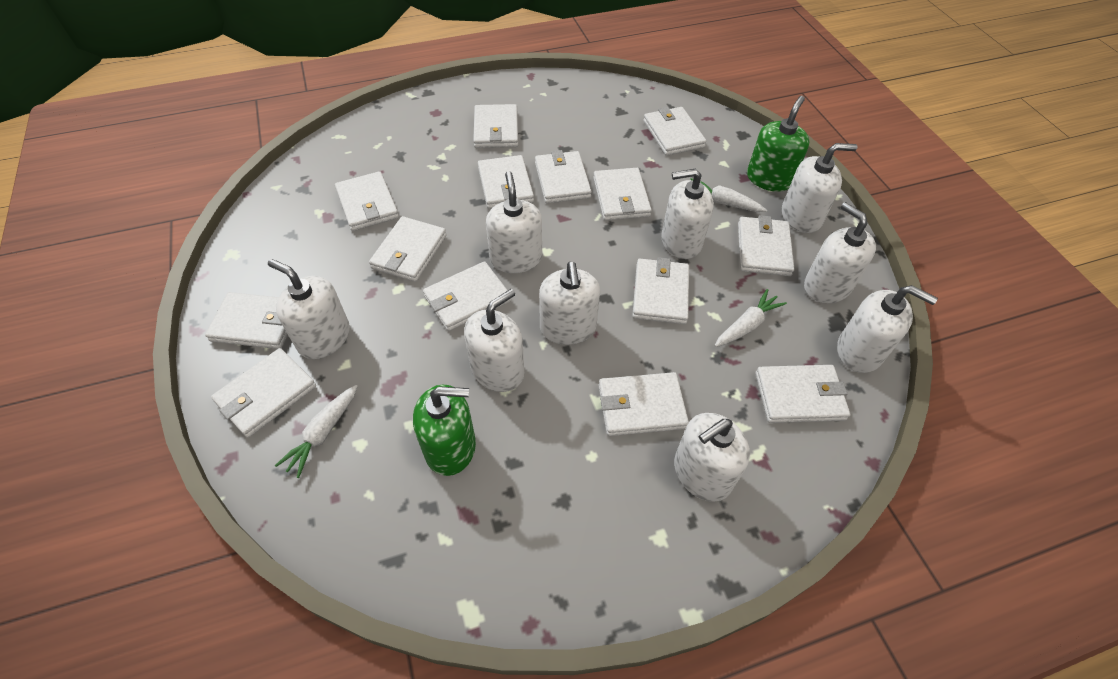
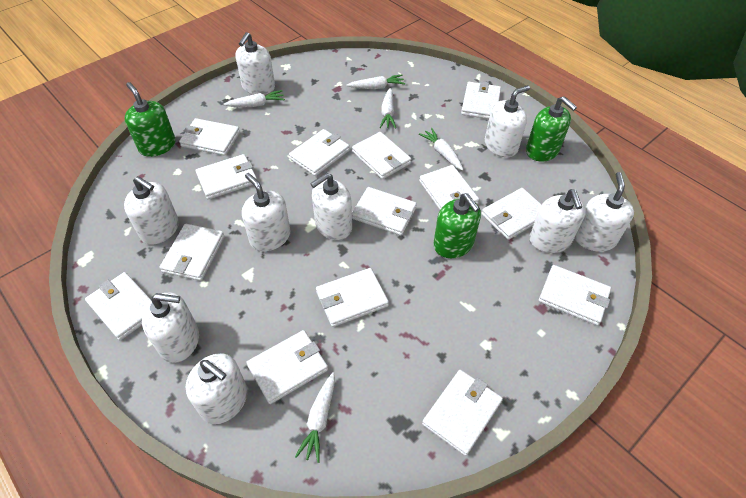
green soap dispenser: [413,385,476,476] [747,96,810,192] = 2 -> [125,82,176,157] [433,193,481,258] [526,96,577,162] = 3
white carrot: [275,385,357,478] [690,178,767,212] [714,289,787,347] = 3 -> [223,90,285,107] [295,372,335,463] [347,74,405,89] [380,88,396,129] [419,128,463,171] = 5

